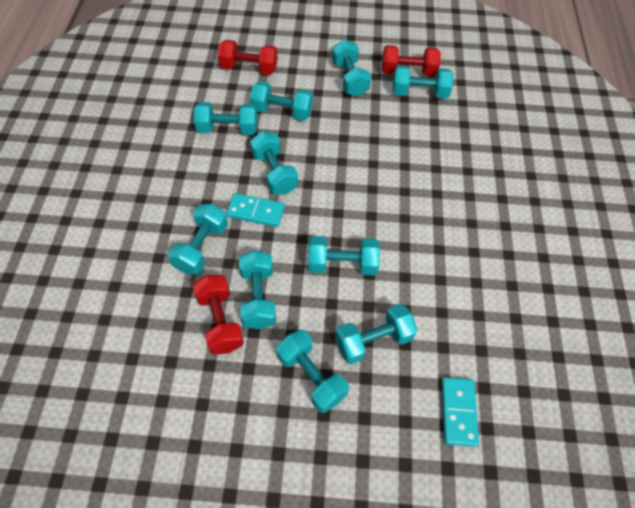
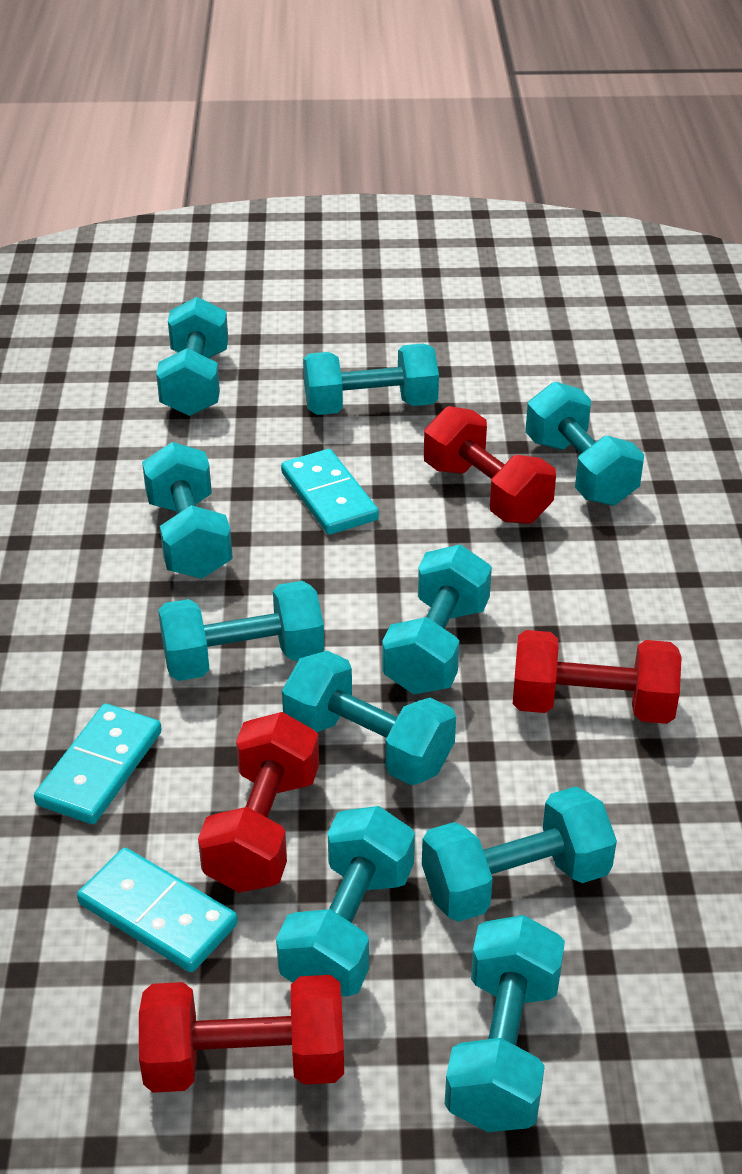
red dumbbell: [193,275,244,355] [218,40,278,75] [382,45,441,77] = 3 -> [139,975,344,1093] [198,712,319,893] [424,406,556,524] [513,630,682,724] = 4
turquoise domino: [226,193,285,227] [442,377,479,447] = 2 -> [34,704,162,824] [77,848,238,972] [281,449,379,535] = 3

